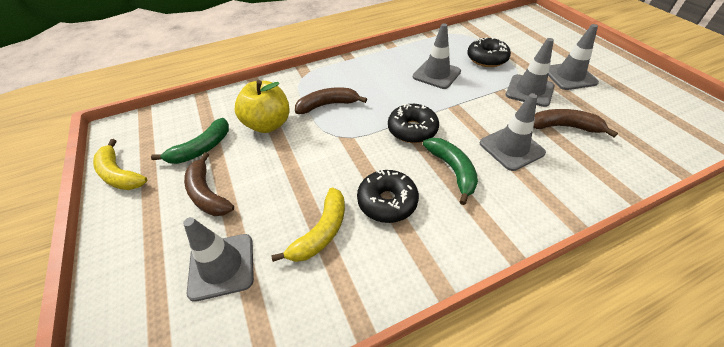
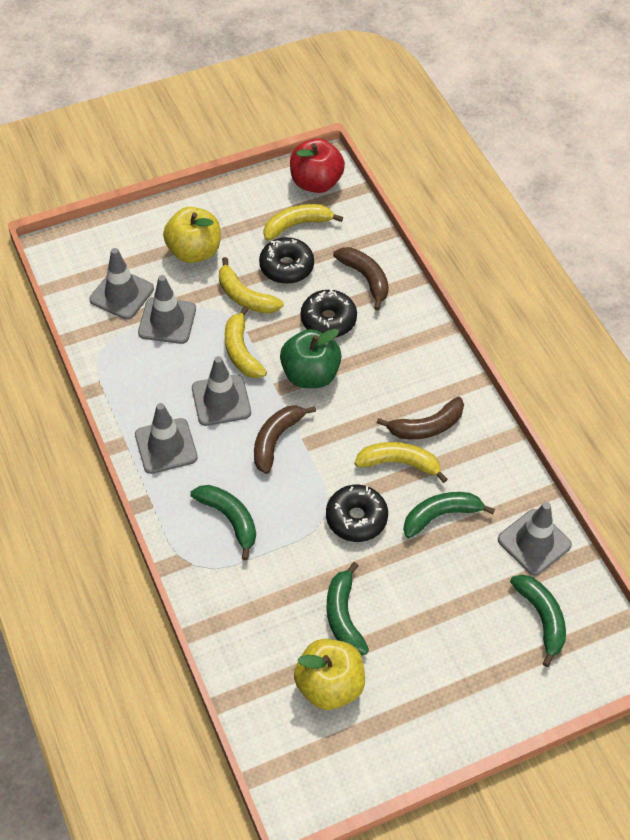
green apple: none = 0 -> [280,329,342,388] = 1
green banana: [151,118,229,164] [423,138,478,205] = 2 -> [190,485,256,560] [326,562,369,655] [403,492,495,539] [510,575,566,667] = 4
red apple: none = 0 -> [290,138,345,193] = 1
yellow apple: [235,80,290,133] = 1 -> [163,207,221,263] [294,639,365,710] = 2
yellow banana: [93,139,147,190] [271,188,345,262] = 2 -> [219,257,284,314] [225,306,267,378] [264,204,343,241] [355,442,448,483] = 4

